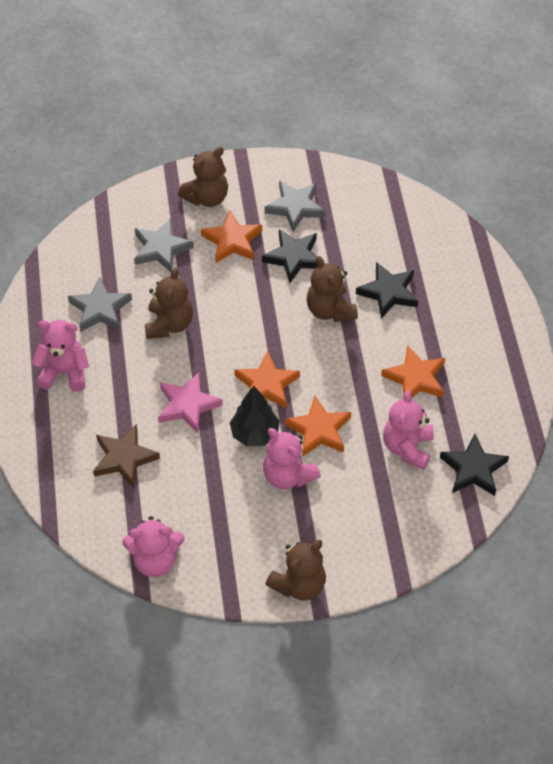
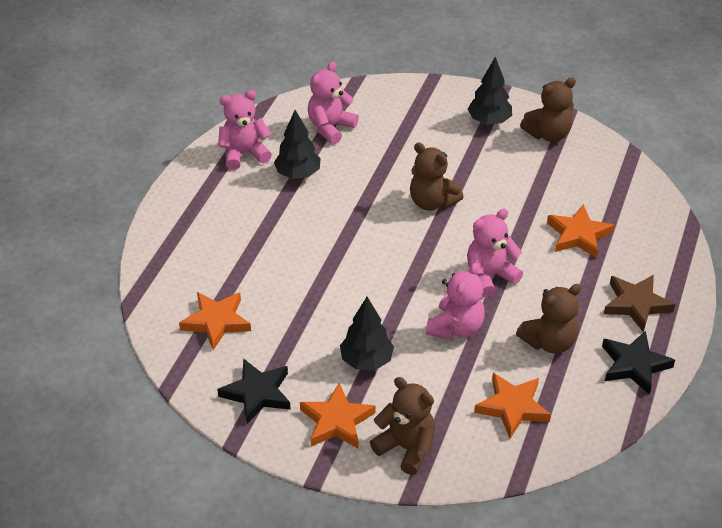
black star: [262,229,318,283] [356,262,418,319] [440,434,509,496] = 3 -> [217,358,291,424] [602,331,675,395] = 2
black tree: [230,386,280,446] = 1 -> [274,110,321,179] [340,297,394,370] [468,57,512,125] = 3
grey star: [68,277,132,332] [134,219,194,272] [265,181,326,232] = 3 -> none = 0
pink star: [158,372,223,434] = 1 -> none = 0

